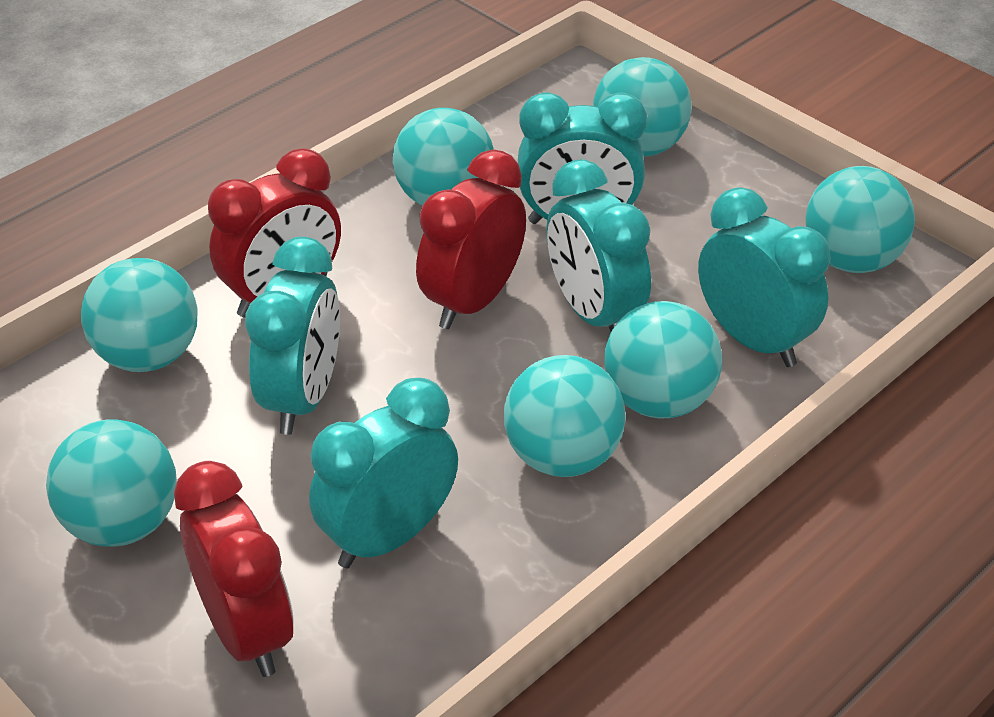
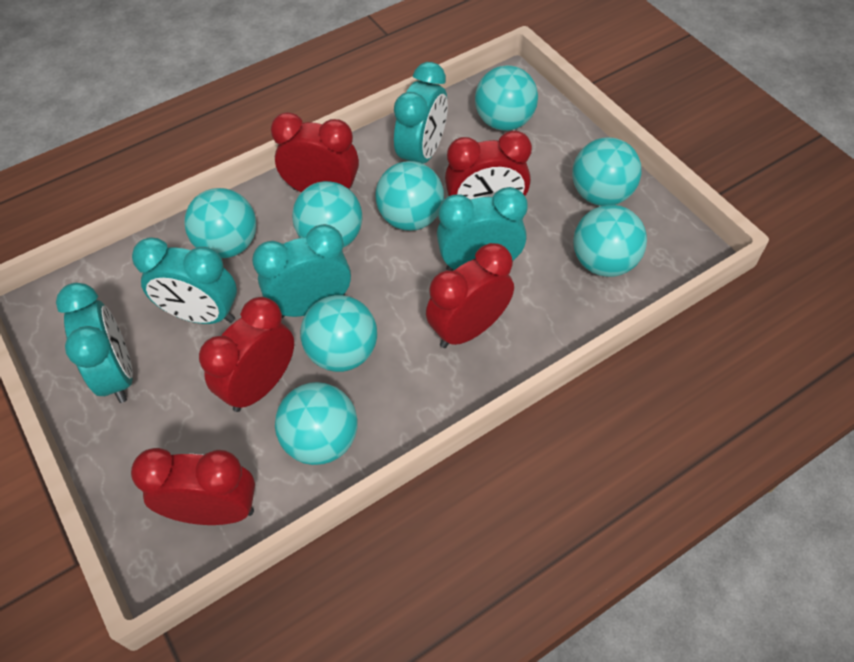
red clock: [174,461,294,677] [208,148,341,318] [416,149,526,329] = 3 -> [131,448,255,525] [199,297,294,412] [271,112,359,192] [426,243,514,348] [445,130,532,200] = 5
turquoise ball: [46,419,177,547] [81,258,198,372] [393,108,494,206] [504,355,626,477] [593,57,692,157] [604,301,722,419] [805,166,915,273] = 7 -> [184,188,256,258] [275,382,358,465] [292,181,363,248] [300,295,377,372] [375,161,444,231] [475,65,538,131] [572,137,641,206] [573,205,647,277] = 8

